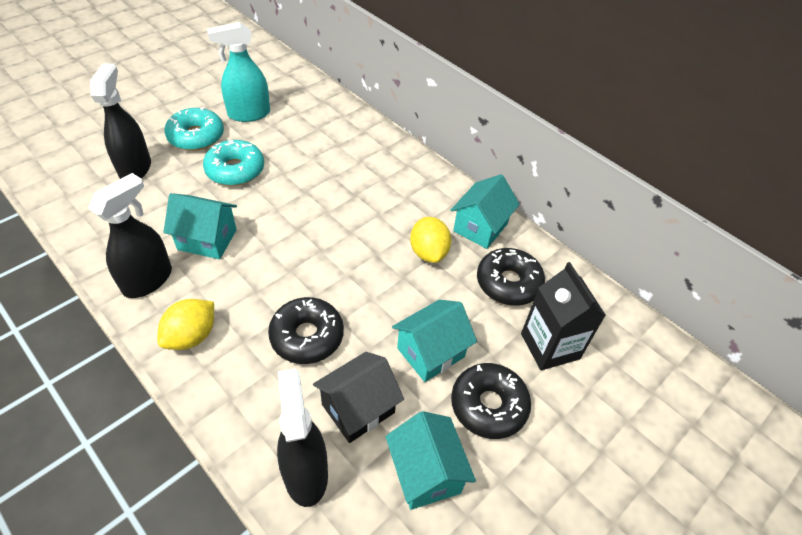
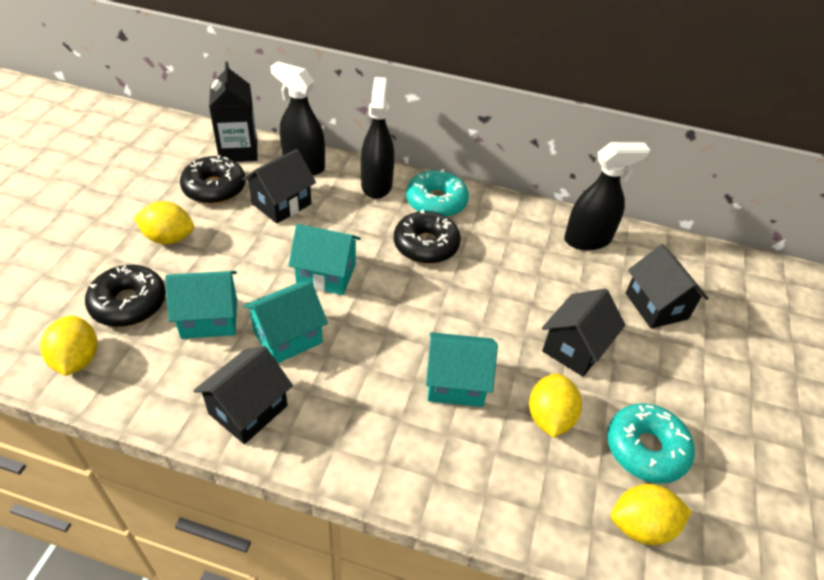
black house: [313,352,404,443] = 1 -> [193,346,293,444] [242,149,316,224] [542,289,625,377] [626,244,709,329] = 4
turquoise spray bottle: [207,22,270,122] = 1 -> none = 0
yellow lemon: [157,299,214,350] [410,217,451,263] = 2 -> [40,316,97,376] [134,201,194,244] [529,373,582,438] [611,484,692,545] = 4

